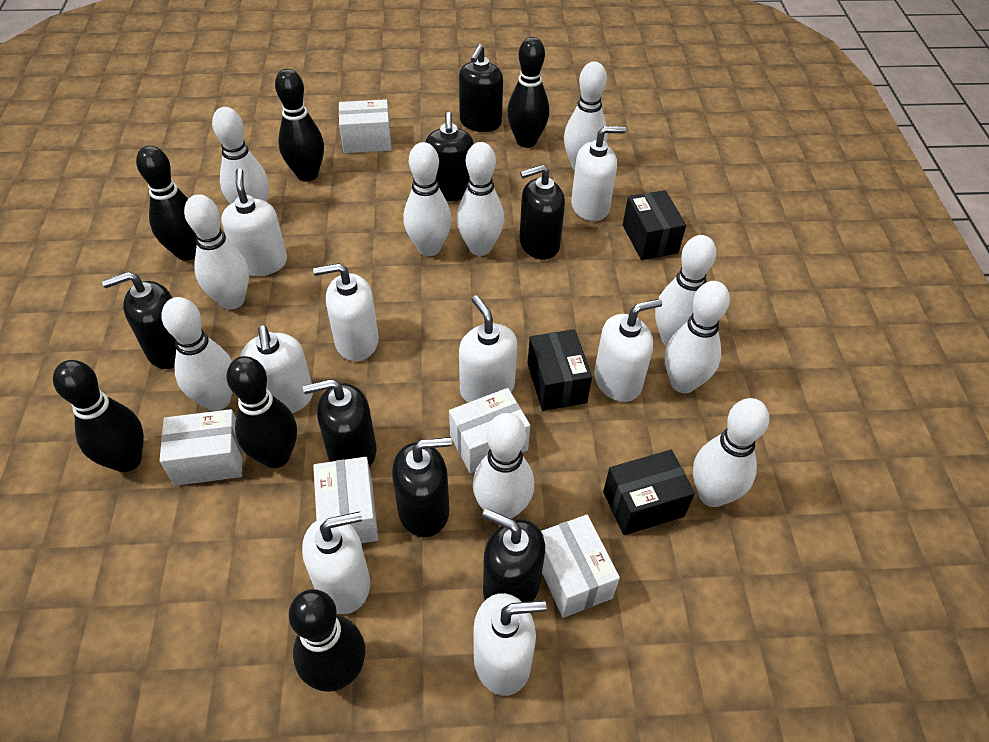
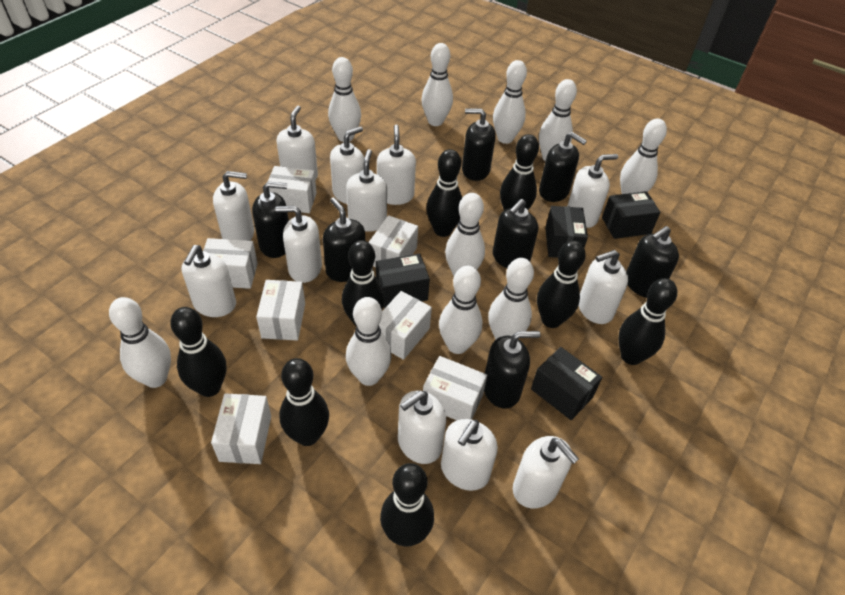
black bowling pin: [53,360,144,472] [136,146,197,261] [226,356,297,468] [275,69,324,182] [289,589,365,692] [507,37,549,148] = 6 -> [170,307,226,397] [280,358,329,446] [342,240,385,327] [380,463,434,546] [426,149,462,237] [500,134,539,211] [537,240,586,328] [618,278,677,365] = 8
black box: [527,329,592,411] [603,450,695,535] [623,190,686,260] = 3 -> [376,253,430,308] [531,347,602,420] [545,206,588,258] [602,191,660,239] = 4
white box: [160,409,243,486] [313,457,378,543] [339,99,391,153] [449,388,530,474] [541,515,620,618] = 5 -> [203,238,258,289] [211,393,271,464] [256,280,305,340] [268,166,317,213] [368,215,418,267] [379,291,432,360] [423,356,487,420] = 7
white soap dispenser: [221,168,287,276] [240,325,313,413] [302,511,370,614] [313,263,379,361] [459,295,517,403] [474,593,546,696] [571,126,626,221] [594,299,662,402] = 8 -> [182,245,236,317] [213,171,254,241] [275,206,322,283] [277,106,318,180] [330,126,364,204] [347,149,387,232] [377,124,416,205] [398,390,446,464] [441,419,498,491] [513,436,579,508] [568,154,618,228] [579,250,628,324] = 12

